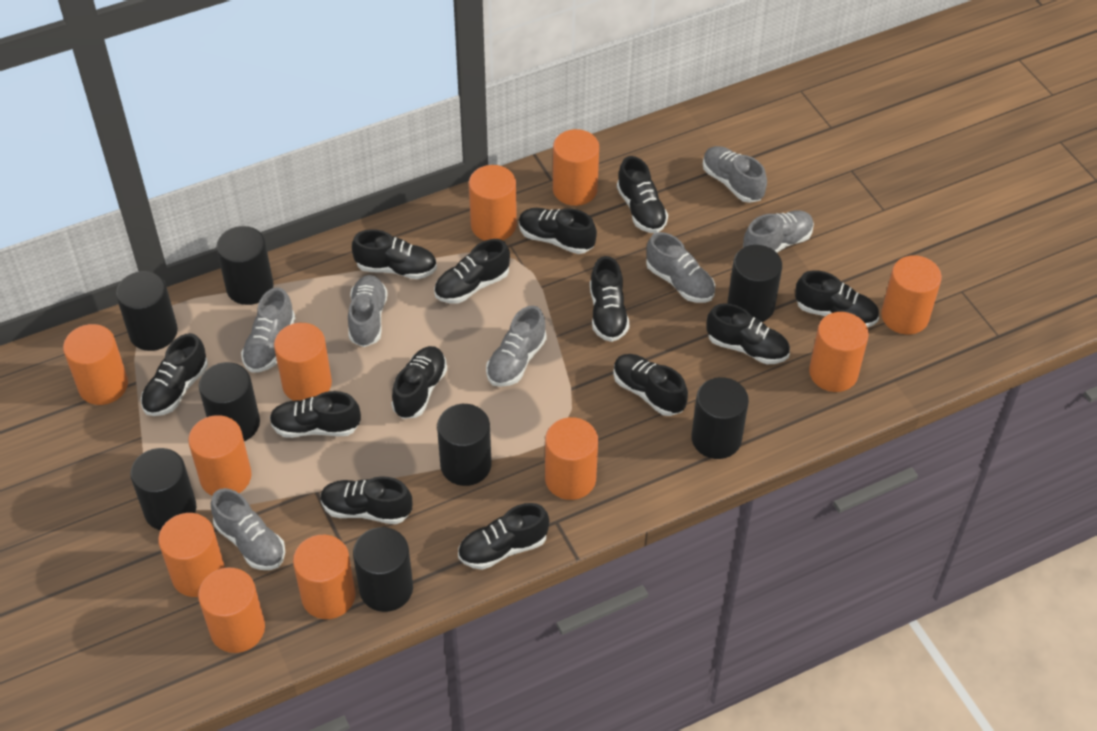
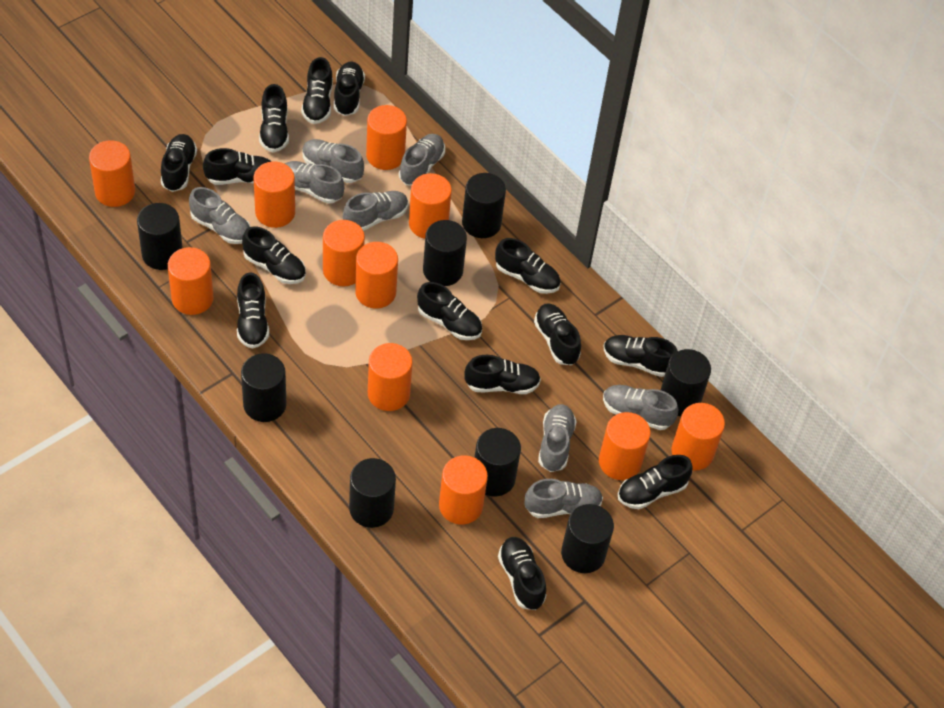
black shoe: [141,333,208,416] [270,391,361,438] [320,476,412,524] [352,229,437,279] [391,346,447,419] [434,239,510,303] [458,503,549,570] [519,208,597,254] [590,256,629,342] [613,354,688,416] [617,156,668,233] [707,303,790,364] [795,270,879,328] = 13 -> [161,134,197,192] [203,148,272,185] [237,272,269,349] [242,226,306,284] [259,84,289,152] [301,57,333,124] [334,61,365,116] [417,282,482,340] [464,355,541,394] [495,238,561,294] [498,537,546,610] [534,303,581,365] [604,335,678,377] [618,455,693,509] = 14
grey shoe: [211,488,285,570] [241,288,295,373] [348,275,388,347] [486,306,547,387] [646,232,715,303] [703,146,767,203] [743,210,814,253] = 7 -> [189,187,251,244] [285,161,344,204] [302,139,364,183] [343,191,408,231] [399,134,445,185] [525,479,603,518] [538,404,577,472] [603,385,678,430] = 8

